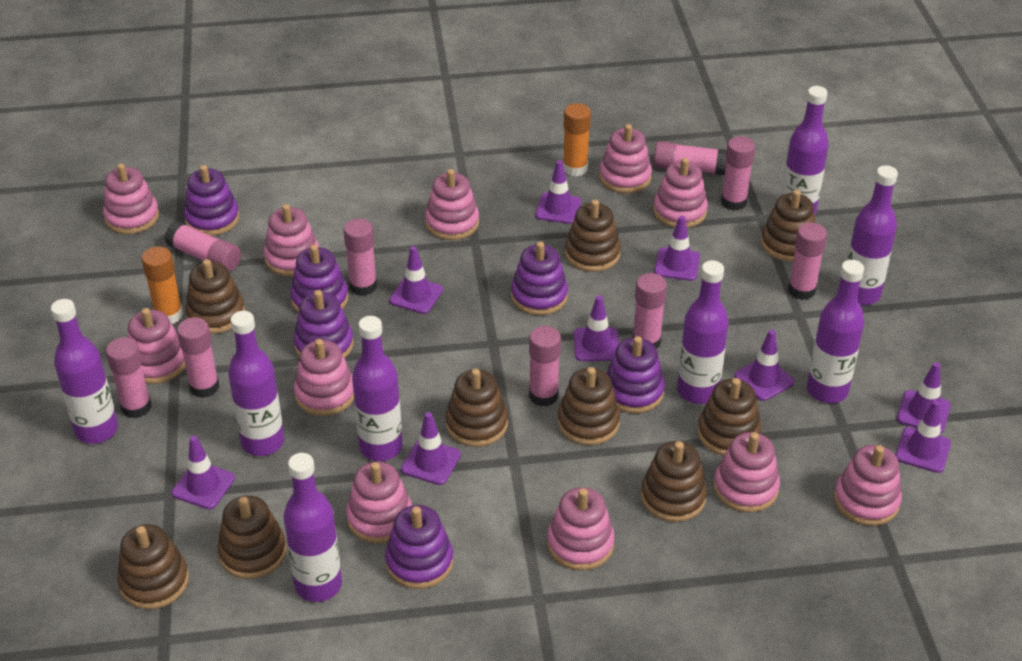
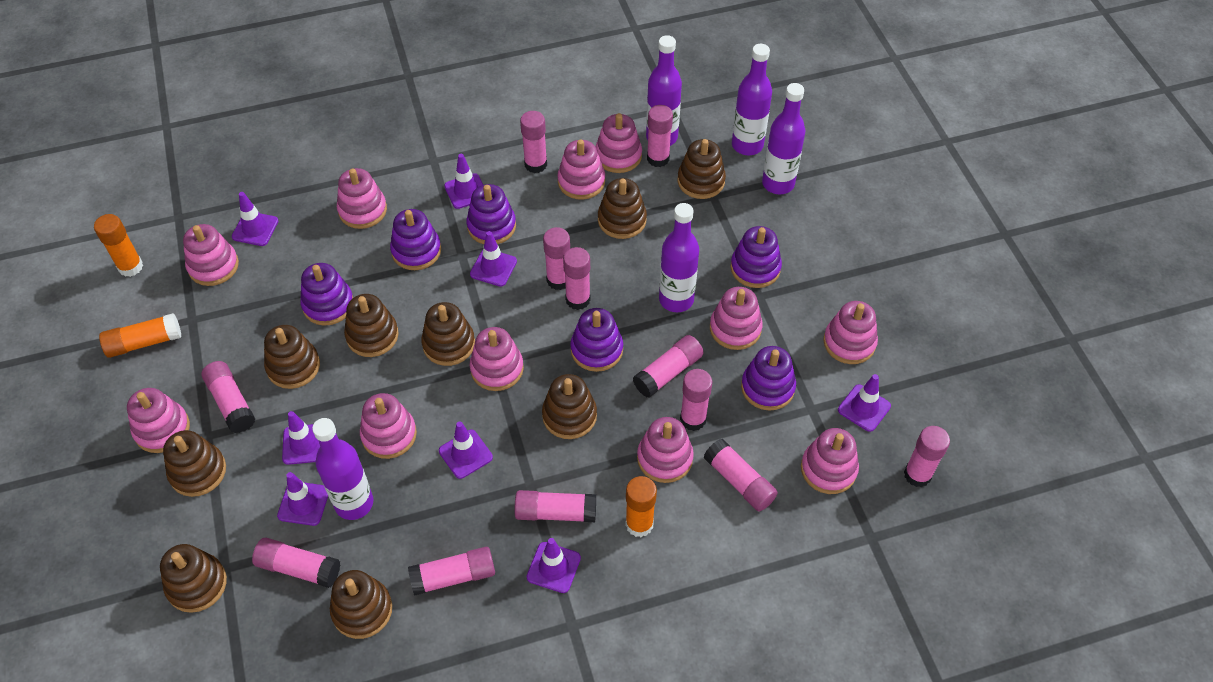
orange glue stick: [141,246,183,324] [563,103,591,176] = 2 -> [94,214,143,277] [99,313,182,358] [626,476,657,537] = 3
pink glue stick: [106,337,152,418] [165,221,241,272] [177,317,219,398] [343,218,377,296] [529,326,561,407] [633,273,667,349] [654,141,727,175] [721,136,755,211] [788,222,827,300] = 9 -> [201,361,255,433] [252,538,340,588] [408,547,495,596] [514,490,596,522] [520,111,547,173] [543,227,570,290] [563,247,591,310] [633,335,704,398] [647,105,673,167] [680,369,712,431] [704,439,778,512] [904,426,950,487] = 12
purple bottle: [51,299,118,444] [228,311,284,456] [284,453,342,602] [352,316,403,461] [677,260,729,404] [781,86,829,215] [807,260,864,403] [847,165,898,305] = 8 -> [312,418,373,520] [646,35,682,146] [659,203,699,312] [732,44,772,155] [762,83,806,194] = 5
purple traffic cone: [172,436,235,509] [389,246,443,314] [401,412,461,485] [535,160,581,224] [574,295,619,361] [654,216,700,281] [734,329,795,401] [896,400,951,473] [897,362,951,433] = 9 -> [232,192,278,246] [277,472,328,526] [282,411,320,465] [439,421,493,479] [444,154,483,209] [470,231,517,287] [527,538,581,593] [838,374,891,432] = 8

